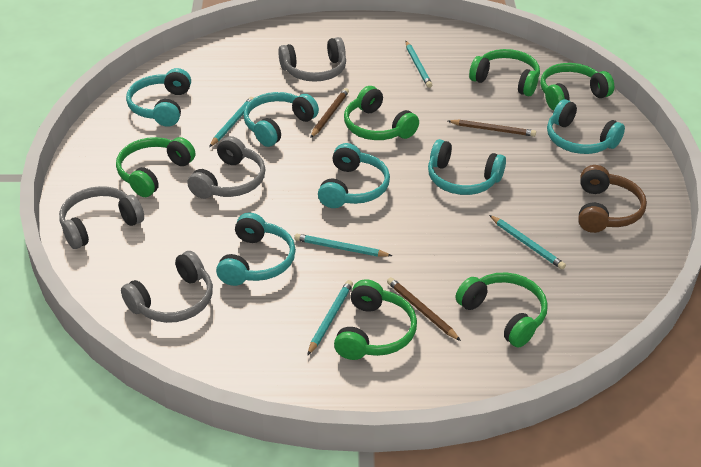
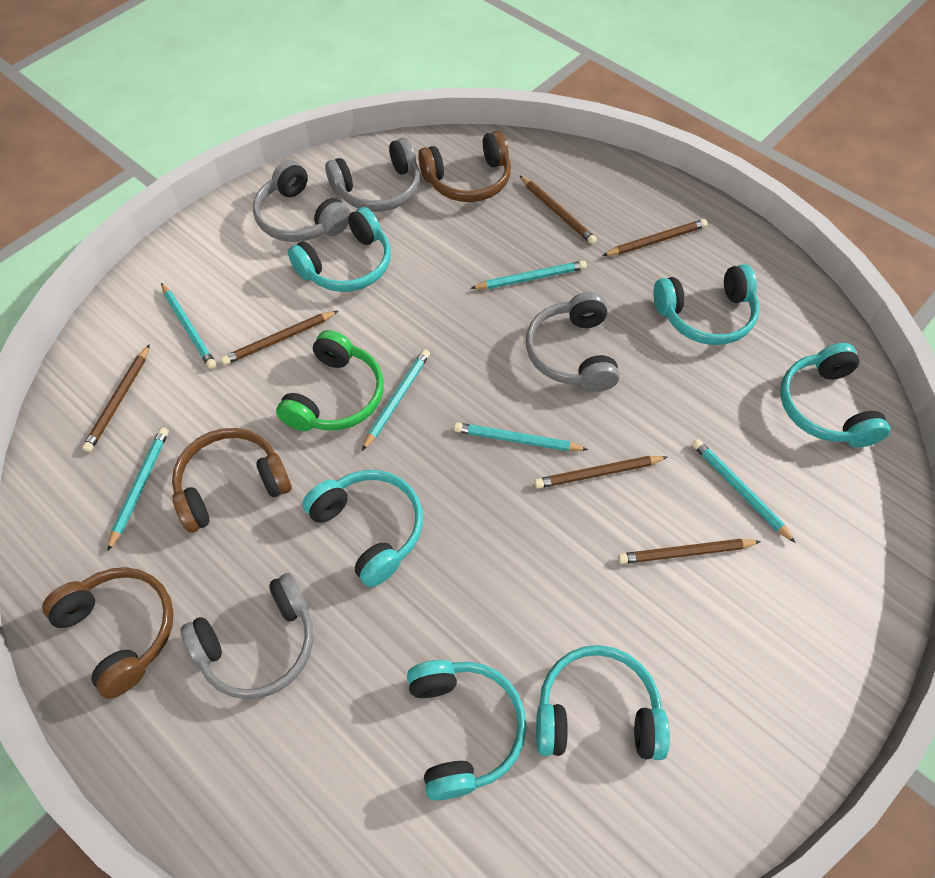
brown headphones: [578,165,647,233] = 1 -> [42,567,174,699] [172,428,292,533] [418,131,511,202] = 3
brown pencil: [310,88,349,138] [387,277,461,341] [448,120,536,137] = 3 -> [82,344,150,452] [221,311,338,365] [519,175,597,244] [534,456,667,489] [602,219,708,256] [618,539,761,564] = 6
green headphones: [116,137,195,197] [334,279,417,360] [344,86,419,140] [456,273,548,347] [469,49,540,96] [540,63,614,110] = 6 -> [276,330,384,431] = 1
turquoise pencil: [209,97,254,147] [294,234,392,257] [307,280,353,356] [406,41,432,88] [489,215,566,270] = 5 -> [107,427,169,552] [161,283,216,369] [362,349,430,451] [454,422,588,451] [470,261,587,289] [692,439,796,543] = 6

